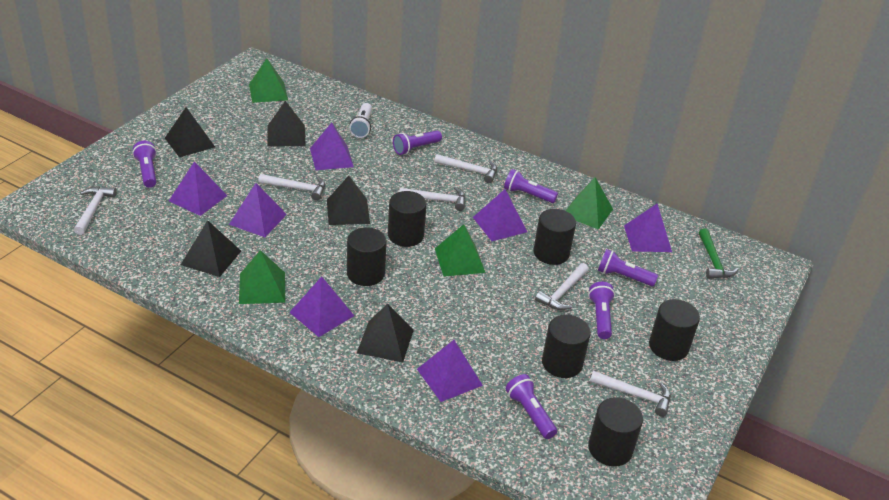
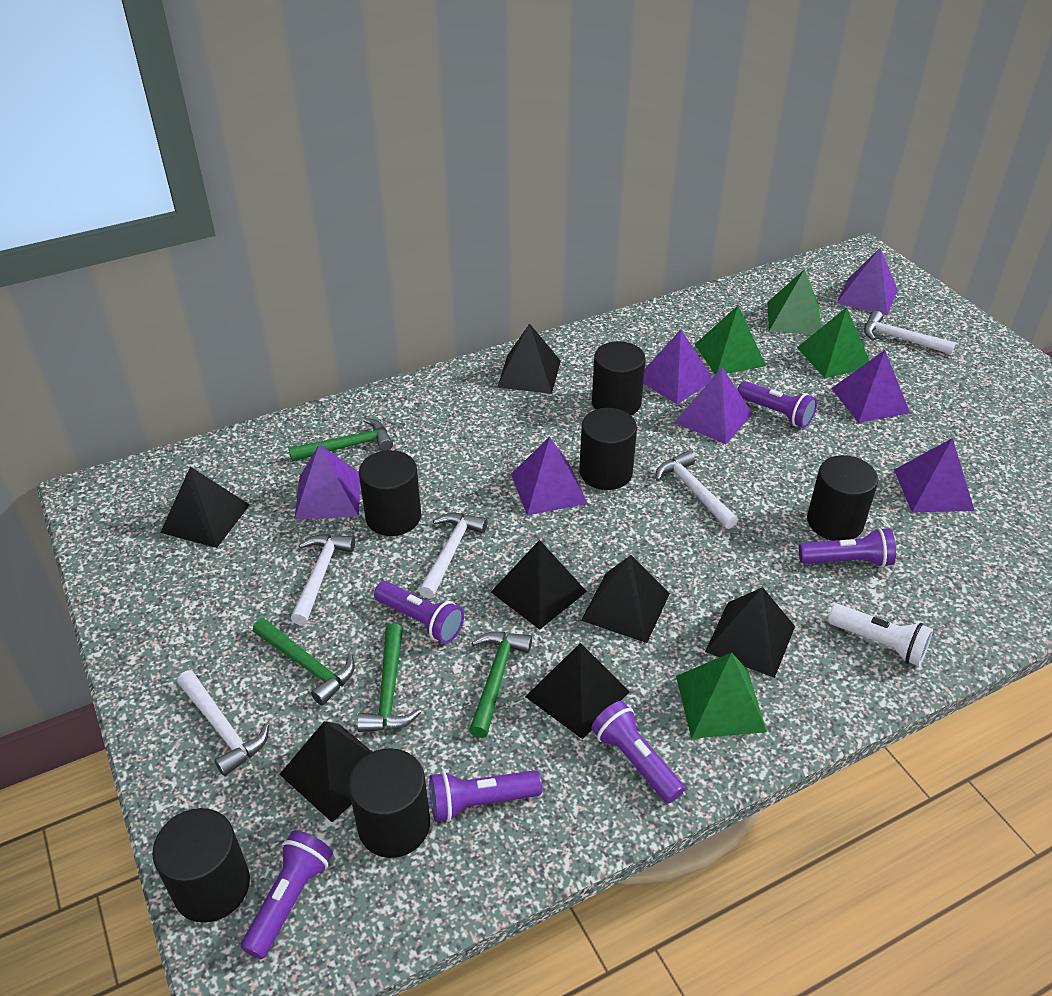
black pyramid: [165,107,215,157] [181,220,241,277] [267,101,306,147] [327,176,370,225] [357,304,414,363] = 5 -> [160,467,250,548] [279,721,372,822] [491,540,587,630] [497,323,561,394] [525,643,630,739] [581,555,670,643] [705,587,795,678] = 7
green hammer: [699,228,739,279] = 1 -> [253,618,355,705] [289,418,393,462] [357,624,421,732] [469,632,532,738] = 4
white hammer: [74,186,117,235] [258,174,325,201] [399,187,465,211] [434,154,497,183] [535,263,589,310] [590,371,671,417] = 6 -> [177,670,269,776] [290,534,355,625] [419,513,488,599] [656,451,738,529] [864,311,956,355] = 5

